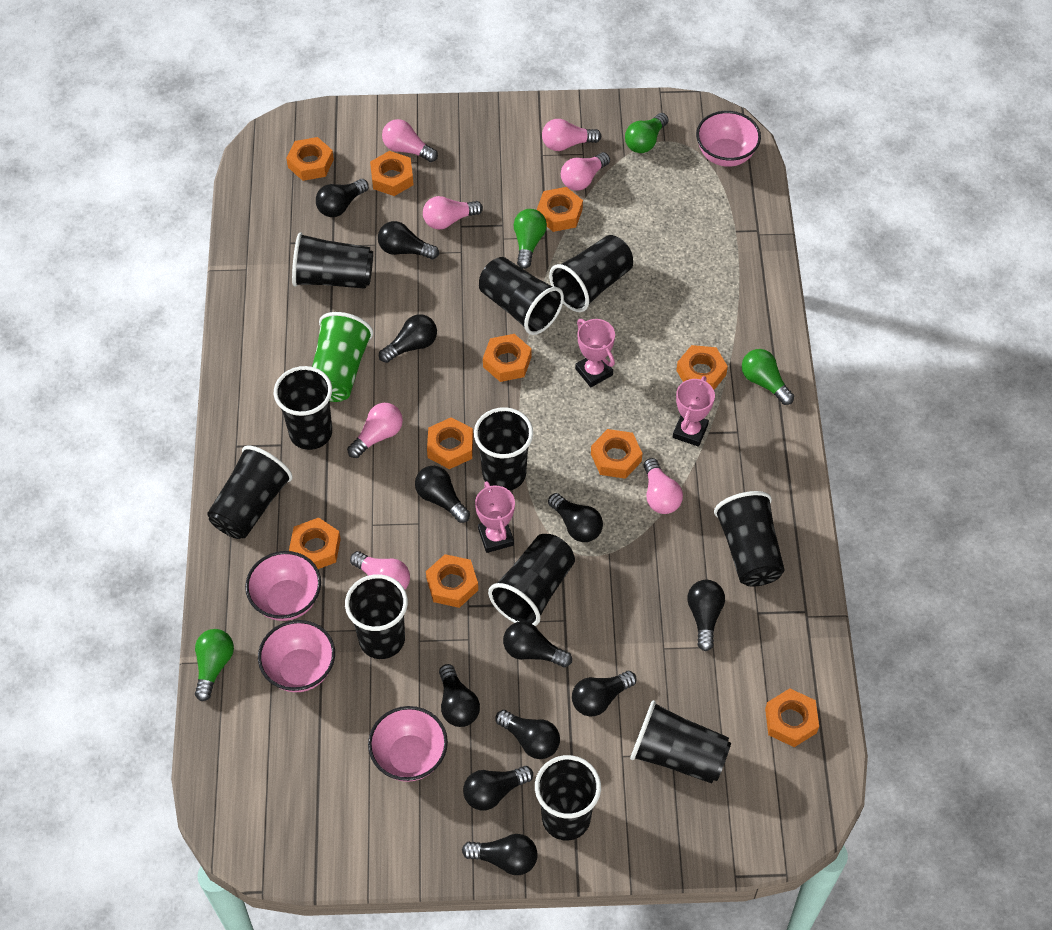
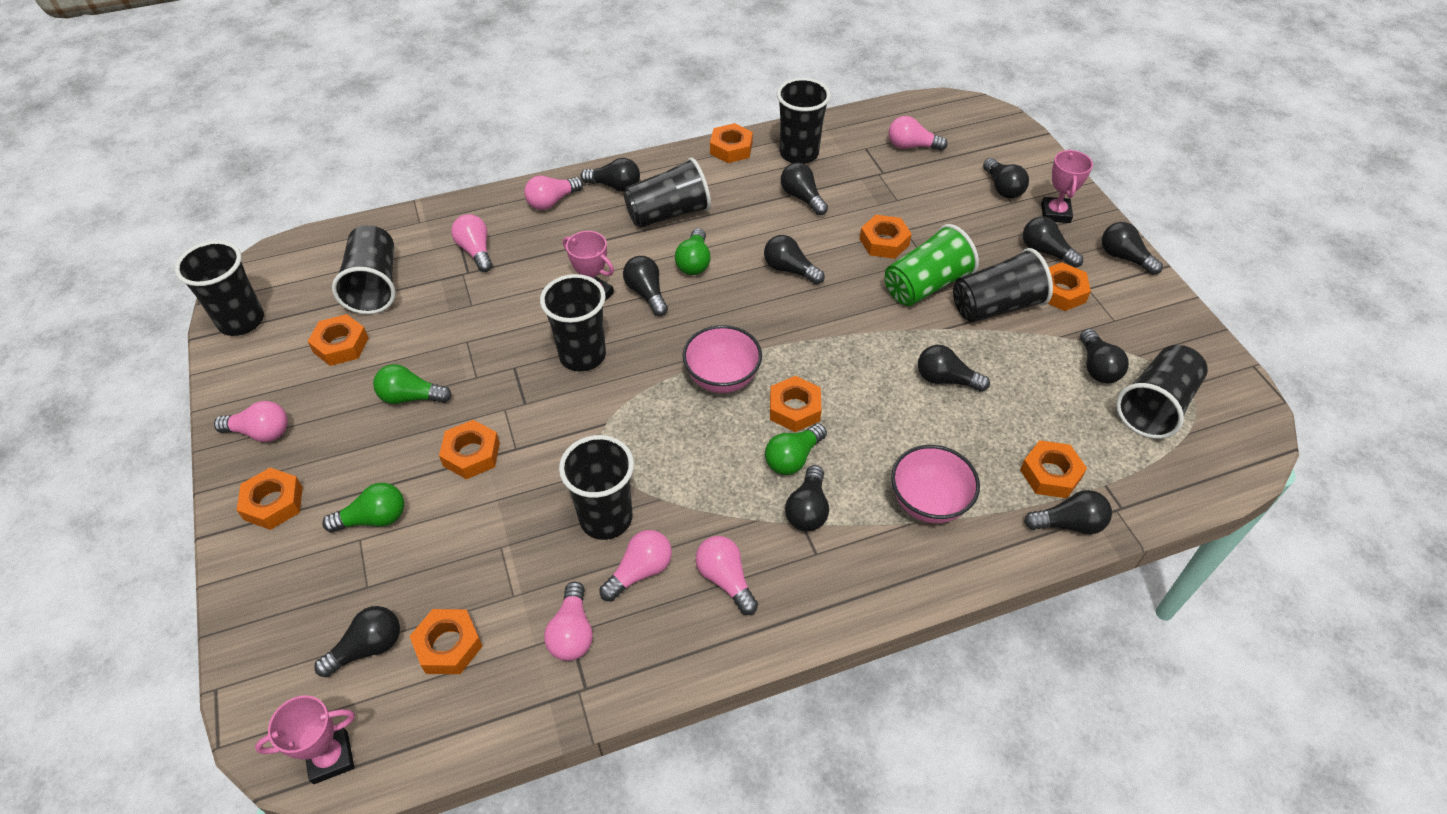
black cup: [207,446,293,539] [274,366,332,450] [292,232,373,289] [345,574,408,659] [474,407,533,491] [479,257,564,335] [488,534,575,626] [535,755,601,840] [549,235,633,312] [630,700,731,784] [714,491,784,587] = 11 -> [175,240,264,336] [332,225,396,314] [540,274,606,372] [559,435,634,540] [623,157,711,228] [777,78,831,164] [953,248,1053,322] [1116,345,1208,439] = 8
orange nut: [286,137,334,181] [289,518,341,569] [370,151,414,196] [426,554,478,608] [427,417,473,469] [483,334,532,382] [537,187,583,232] [591,429,643,479] [676,345,728,390] [765,688,819,747] = 10 -> [237,468,303,530] [307,314,369,366] [409,609,483,674] [439,420,500,479] [710,123,753,163] [770,376,822,432] [860,215,912,259] [1020,440,1087,498] [1047,262,1091,311] = 9
pink bowl: [245,551,321,621] [258,620,335,692] [368,706,448,782] [696,111,761,167] = 4 -> [682,325,762,393] [891,445,980,523] = 2

